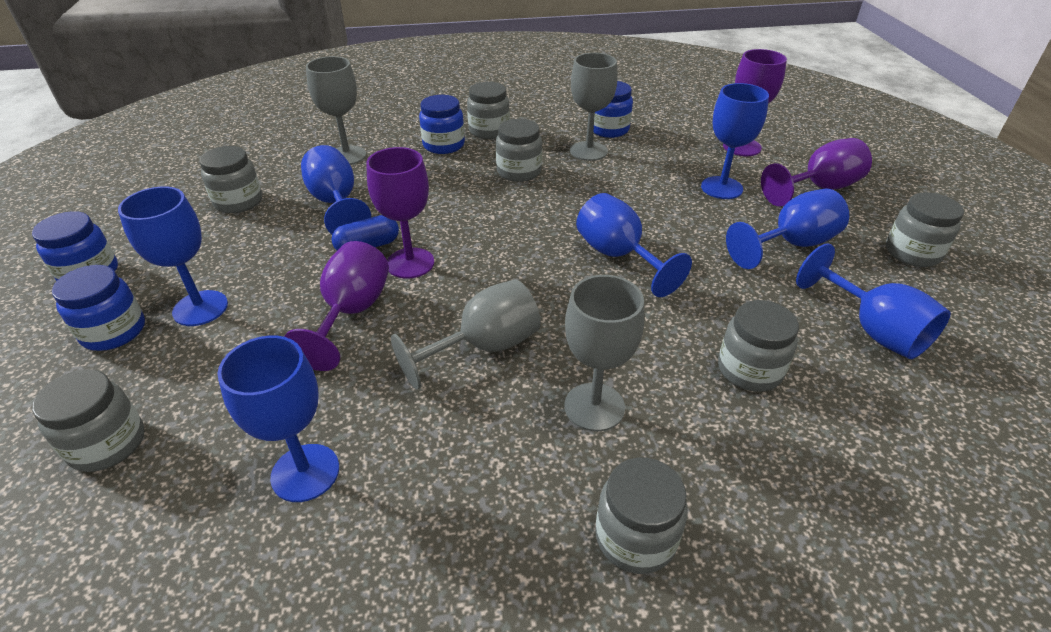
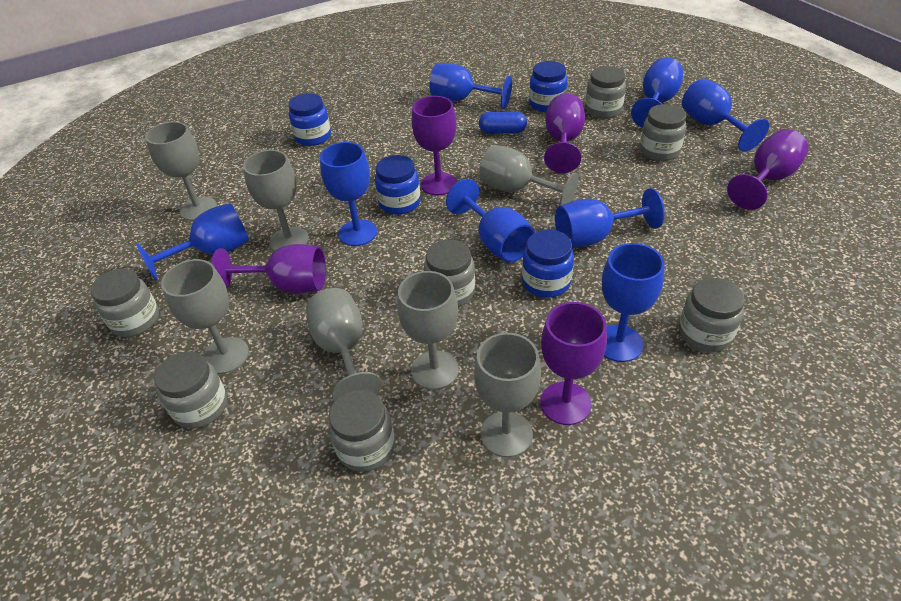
blue goblet: [118,186,228,326] [217,336,339,502] [301,145,371,234] [576,193,692,297] [701,83,769,199] [726,188,849,269] [796,243,951,359] = 7 -> [136,203,249,281] [320,142,377,246] [430,63,512,109] [446,179,535,262] [555,188,665,248] [602,243,665,362] [631,57,683,128] [682,78,769,152] = 8
grey goblet: [306,56,366,165] [391,279,541,389] [564,275,645,431] [570,53,618,161] = 4 -> [145,122,217,221] [161,259,249,374] [243,150,309,251] [306,288,382,401] [397,271,459,390] [474,333,541,457] [479,145,579,206] = 7
purple goblet: [284,241,389,371] [366,147,434,278] [723,49,787,156] [761,138,872,206] = 4 -> [211,244,326,293] [412,96,457,195] [540,302,607,425] [544,93,585,173] [727,129,808,210] = 5

